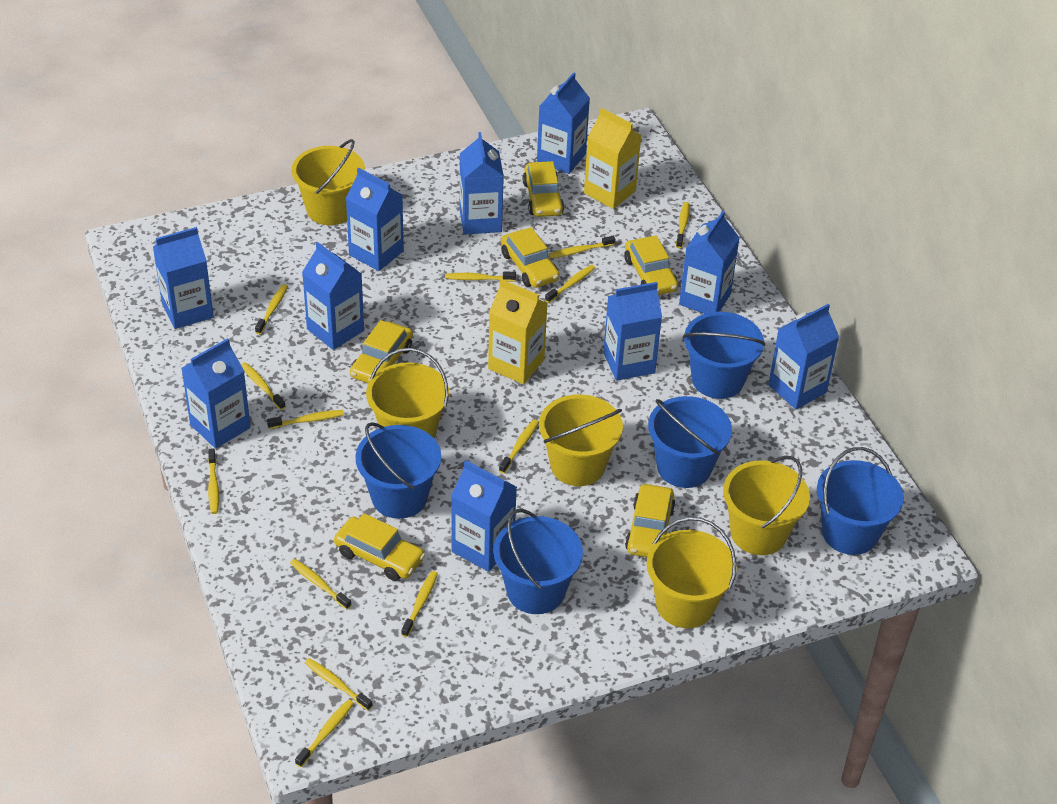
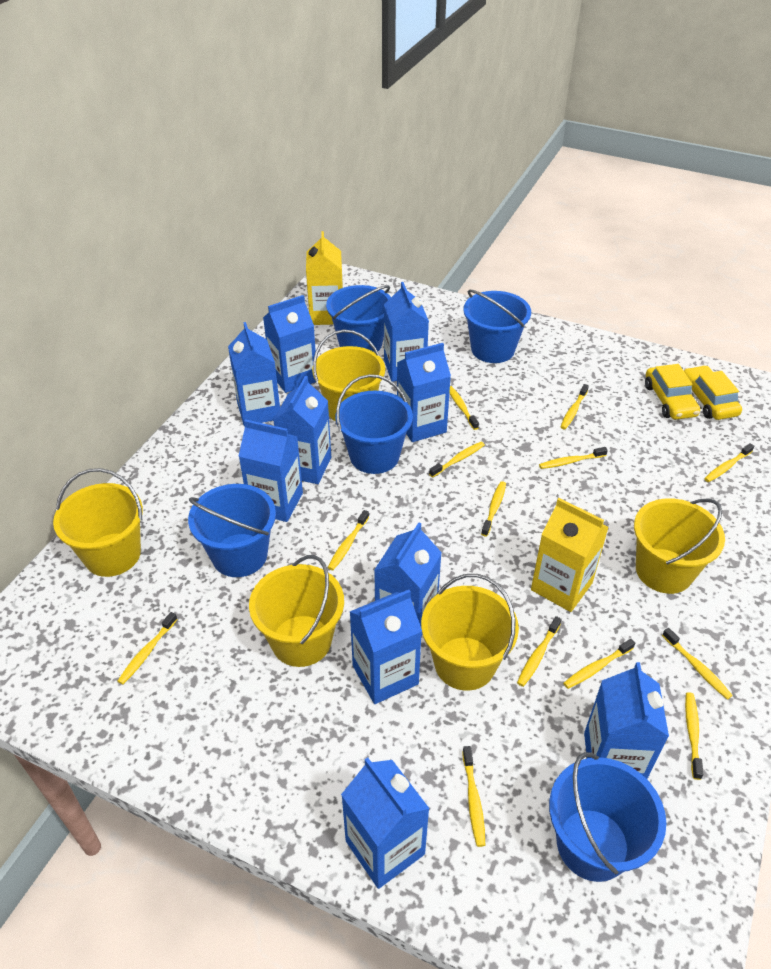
yellow car: [334,513,425,581] [350,320,413,383] [501,227,560,288] [523,161,564,217] [625,236,678,295] [625,484,676,557] = 6 -> [645,364,700,420] [684,365,742,420] = 2

